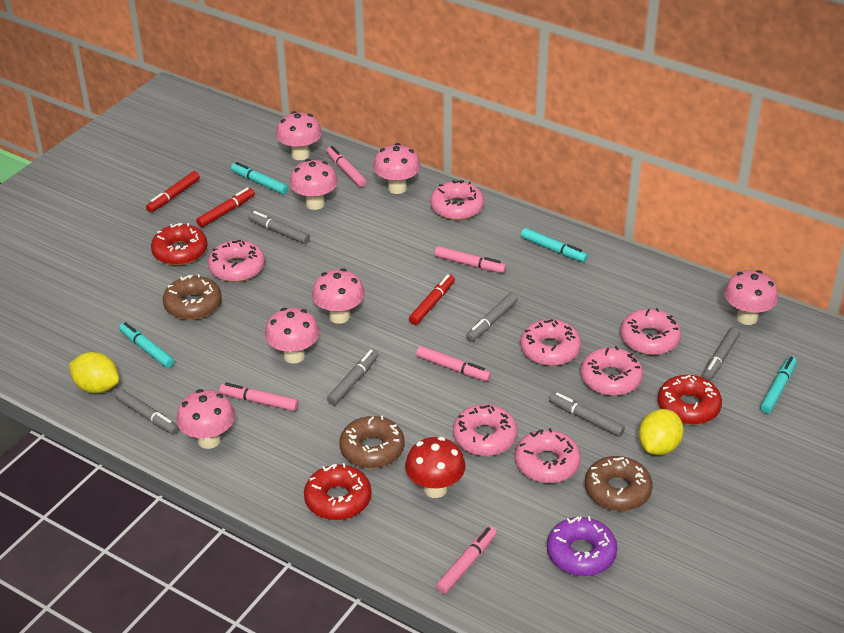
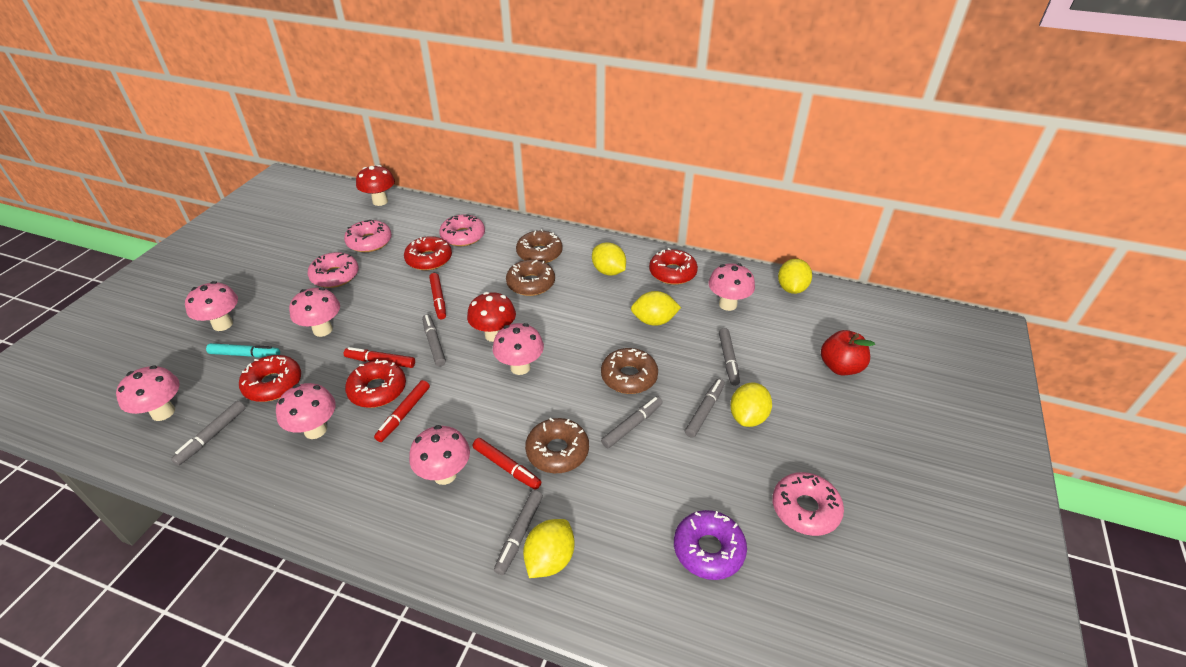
brown donut: [163,274,222,320] [339,416,405,468] [585,456,653,511] = 3 -> [506,260,555,296] [516,229,563,263] [525,417,589,473] [601,348,658,394] = 4
pink donut: [208,240,265,282] [430,180,484,220] [453,404,517,456] [515,428,581,483] [520,319,581,366] [581,346,643,396] [620,308,681,355] = 7 -> [308,252,359,288] [344,220,392,252] [439,214,485,246] [772,472,844,536] = 4
pink marker: [219,383,299,411] [326,146,367,187] [416,346,491,381] [435,246,506,273] [436,526,497,594] = 5 -> none = 0
red apple: none = 0 -> [821,330,875,375] = 1
red donut: [151,223,208,265] [304,463,372,520] [658,375,722,425] = 3 -> [239,355,301,402] [345,359,406,408] [404,236,452,270] [649,248,698,285] = 4
red marker: [146,171,200,212] [196,188,255,227] [409,274,455,325] = 3 -> [344,347,415,368] [374,380,430,442] [429,273,446,319] [472,438,541,490] = 4
red mushroom: [405,437,466,498] = 1 -> [356,165,395,206] [467,292,516,342] = 2
turquoise marker: [119,322,174,368] [231,162,288,194] [521,228,588,262] [760,356,797,414] = 4 -> [206,343,280,358] = 1
yellow lemon: [69,352,119,393] [639,409,683,455] = 2 -> [523,519,575,578] [592,243,626,276] [631,291,681,326] [730,383,772,427] [778,259,812,294] = 5

